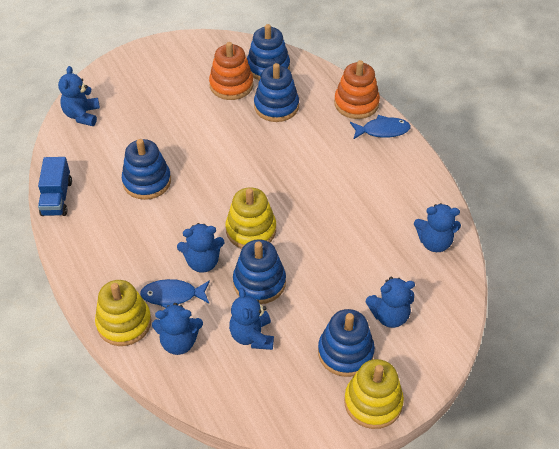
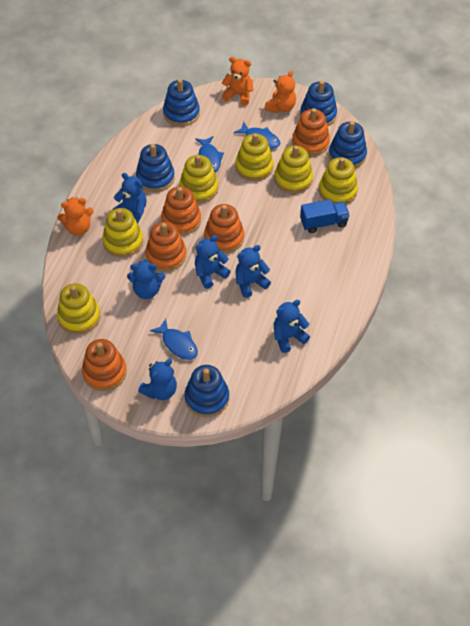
blue fish: [140,279,210,308] [350,115,411,140] = 2 -> [150,318,198,360] [195,136,224,172] [234,122,280,149] = 3
orange stacking toy: [209,42,253,100] [334,60,380,119] = 2 -> [82,339,127,391] [145,222,186,271] [161,186,201,235] [204,204,244,253] [292,108,330,156] = 5
orange teddy bear: none = 0 -> [57,197,94,236] [222,57,253,105] [265,70,296,113] = 3
yellow stacking toy: [95,280,151,346] [226,187,276,249] [344,359,404,429] = 3 -> [57,283,100,335] [102,208,143,258] [179,155,218,203] [235,133,274,181] [274,145,313,194] [319,157,358,204] = 6

